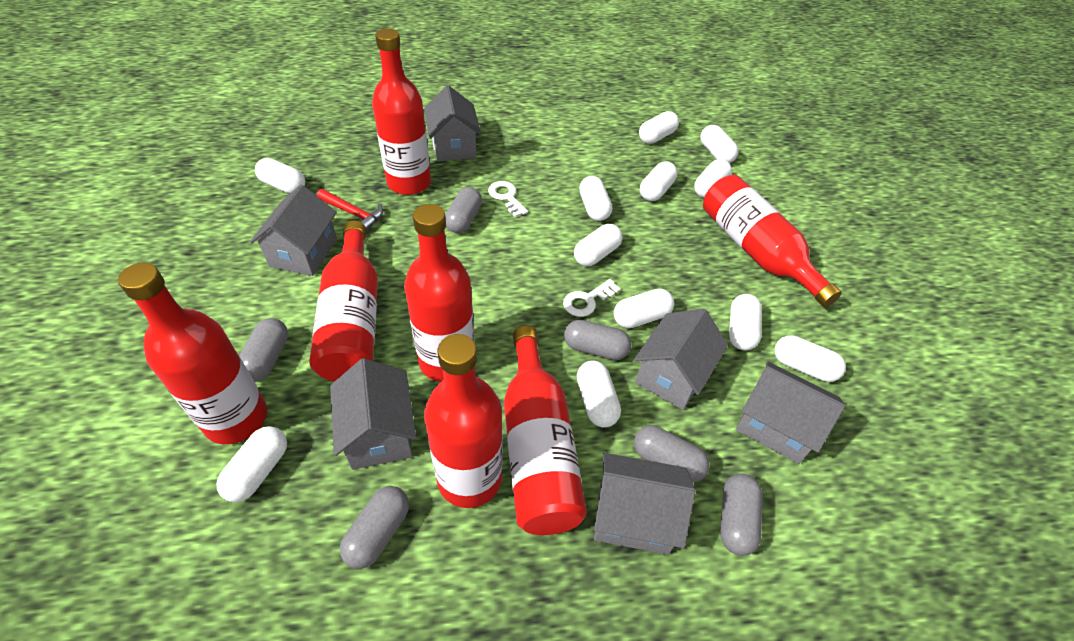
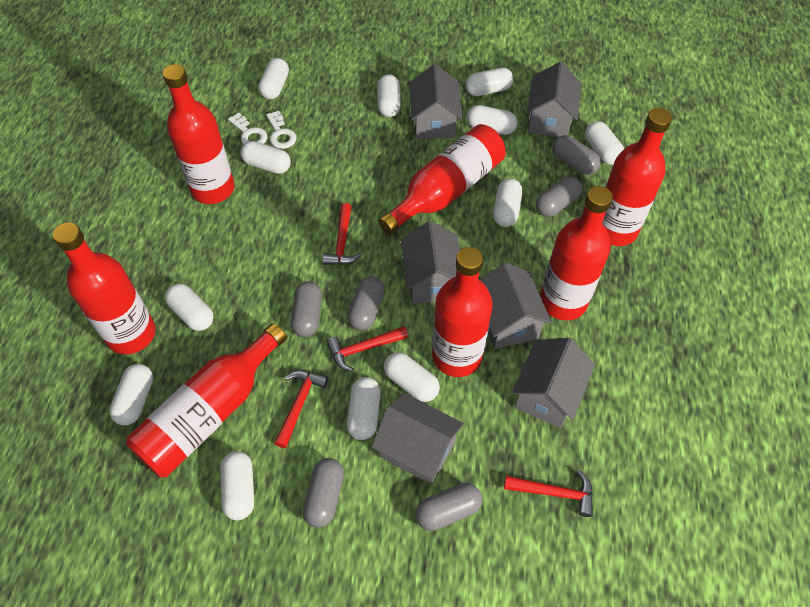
red hammer: [317,189,383,232] = 1 -> [274,371,328,448] [323,203,361,265] [327,326,408,372] [504,470,593,517] = 4

